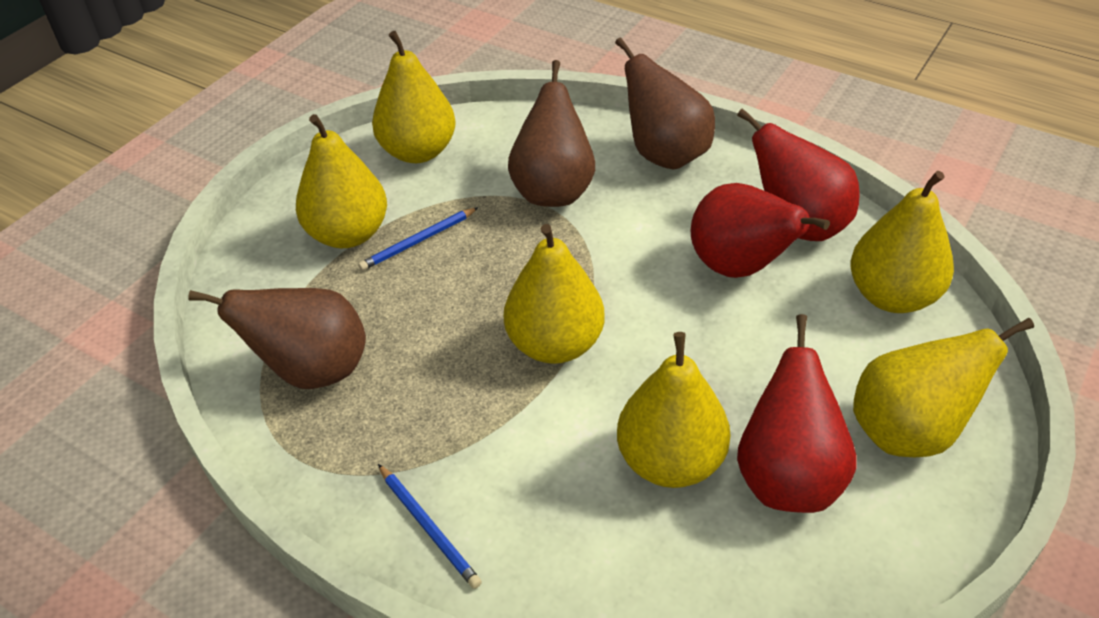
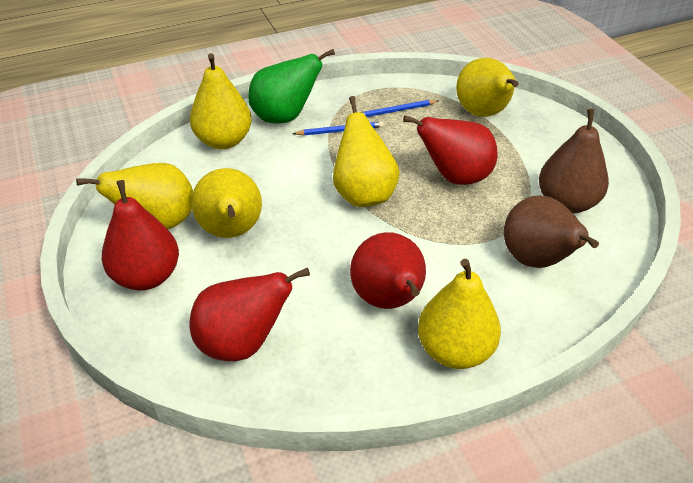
brown pear: [188,288,366,389] [508,60,595,207] [615,37,715,170] = 3 -> [504,195,599,268] [539,109,609,213] = 2
green pear: none = 0 -> [248,49,335,124] = 1
red pear: [691,183,830,278] [737,108,860,241] [737,314,857,513] = 3 -> [102,180,179,290] [189,268,310,361] [350,232,426,309] [403,115,498,185] = 4

